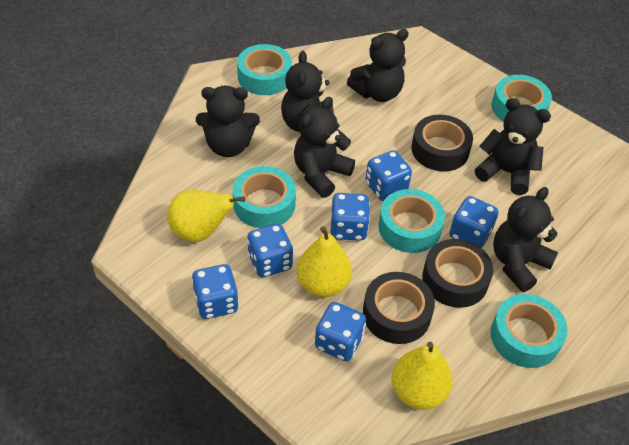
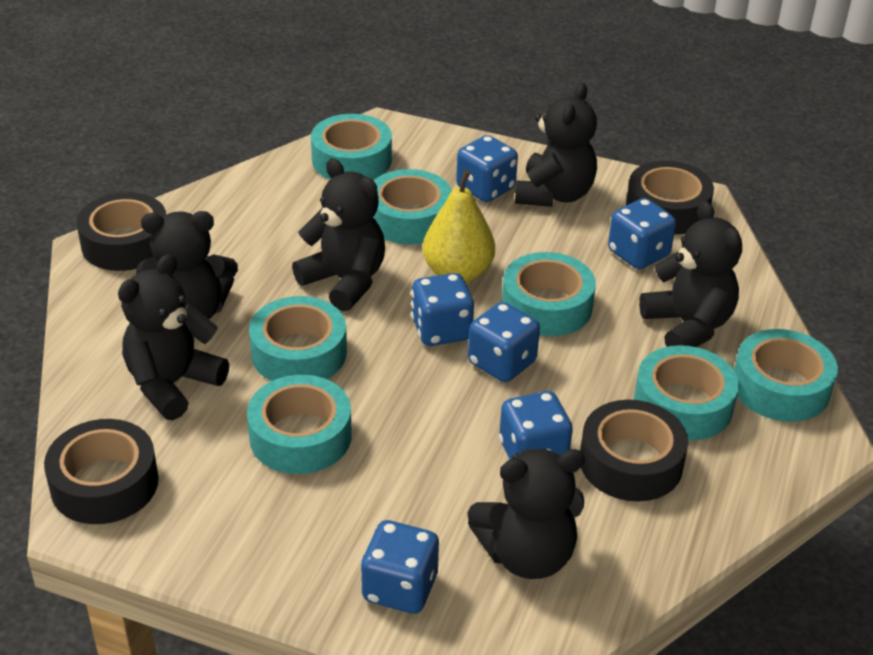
black tape: [363,272,435,344] [411,115,473,171] [422,239,493,308] = 3 -> [44,419,159,524] [77,192,166,271] [580,400,688,502] [626,161,714,235] = 4
turquoise tape: [233,166,296,228] [237,44,292,95] [379,189,445,253] [490,294,568,368] [491,75,552,122] = 5 -> [247,375,352,474] [249,296,347,381] [311,114,392,180] [373,169,452,244] [502,252,596,336] [634,345,739,441] [734,329,838,422] = 7
yellow pear: [167,190,245,242] [297,226,352,297] [391,342,453,410] = 3 -> [423,170,495,282] = 1

